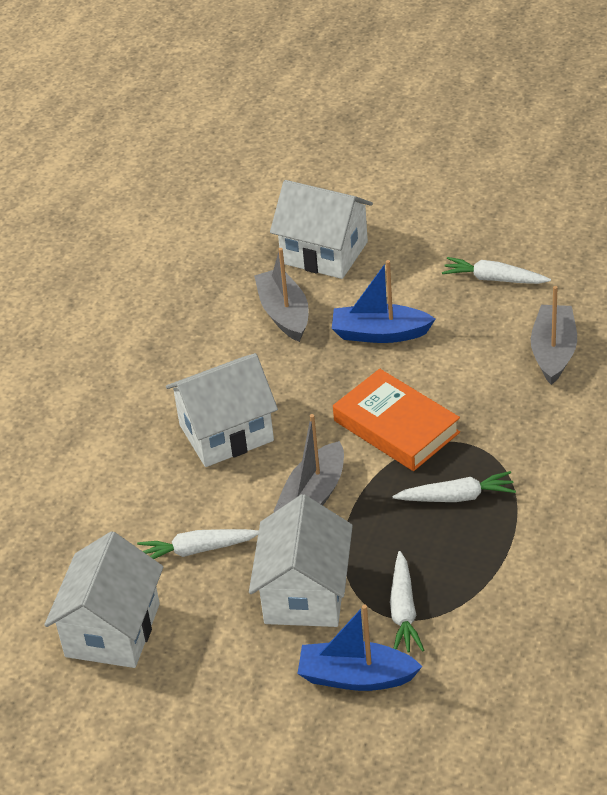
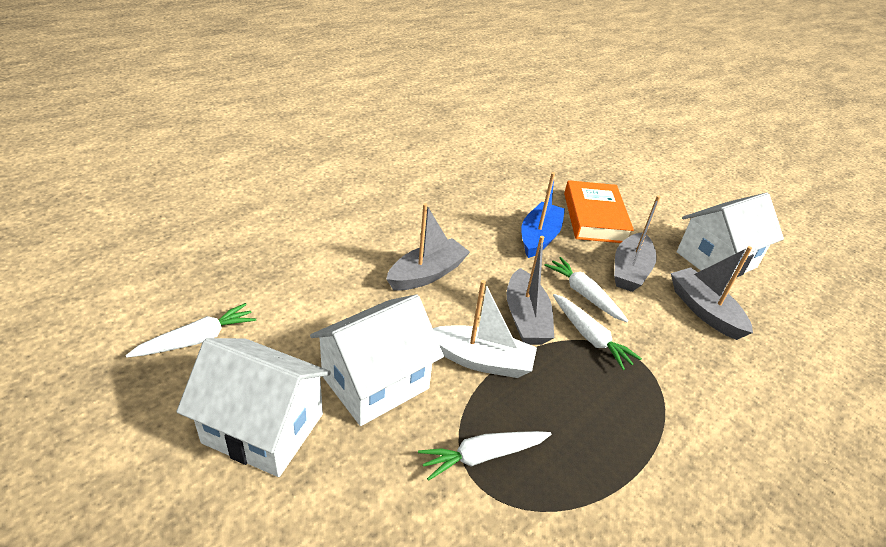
blue boat: [297,605,423,691] [332,260,435,343] = 2 -> [521,172,565,258] = 1
grey boat: [254,248,309,342] [273,414,344,512] [531,286,577,385] = 3 -> [386,203,470,291] [507,236,554,345] [614,195,661,292] [671,246,753,340] = 4
white boat: none = 0 -> [433,280,537,378] = 1
white house: [44,531,163,668] [166,353,278,467] [249,494,353,627] [270,180,373,279] = 4 -> [176,338,331,477] [310,294,444,426] [677,193,784,279] = 3

